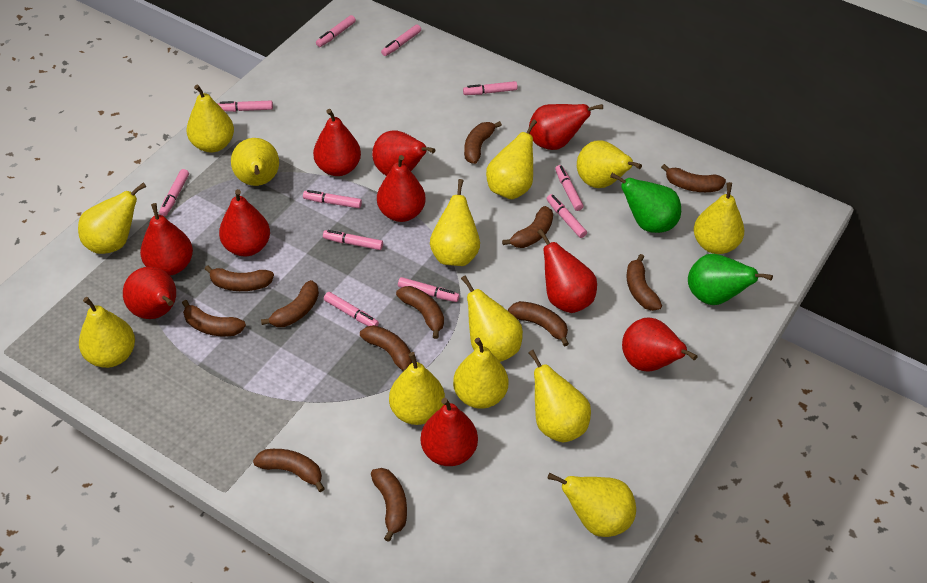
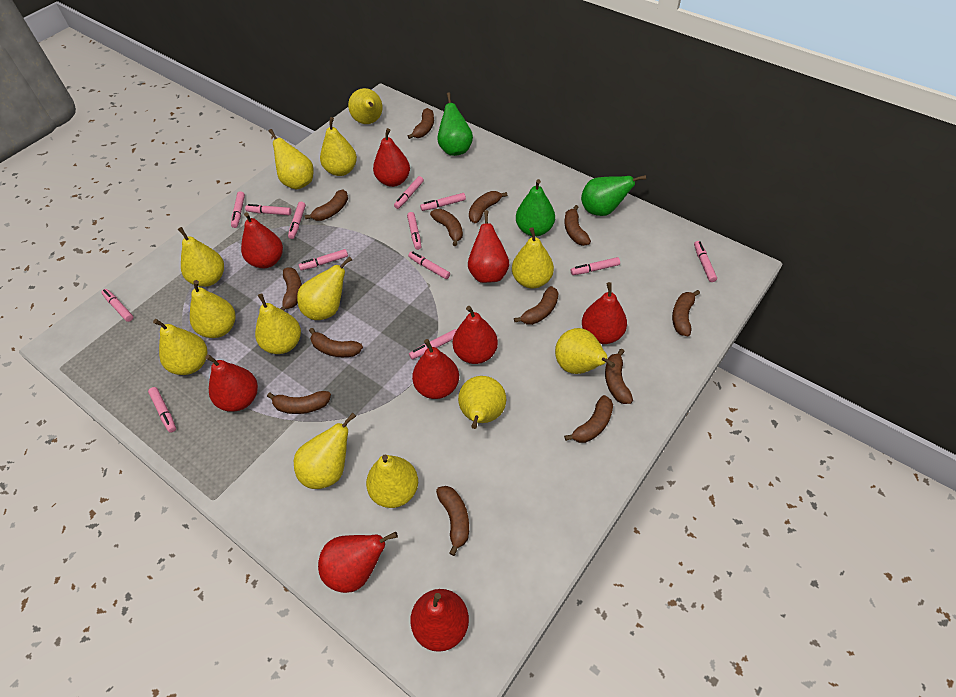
brown banana: [182,300,246,336] [205,265,274,291] [253,449,325,492] [261,280,319,327] [360,325,412,372] [371,468,407,542] [396,286,444,339] [464,121,502,164] [502,206,553,248] [508,301,569,346] [627,254,662,311] [661,164,726,192] = 12 -> [267,391,331,414] [280,268,302,311] [305,189,348,221] [309,328,363,357] [408,108,434,139] [430,209,463,246] [436,486,469,556] [469,191,507,223] [514,286,558,325] [564,395,613,443] [565,205,591,246] [605,349,633,404] [672,290,700,336] = 13
green pear: [610,173,681,233] [688,254,773,305] = 2 -> [437,92,473,156] [516,179,555,237] [581,175,646,216] = 3
pink marker: [159,169,189,216] [217,101,273,112] [303,190,362,208] [316,15,356,47] [323,230,383,250] [324,292,379,326] [381,25,421,56] [398,277,460,302] [463,81,517,95] [547,194,587,238] [555,165,584,211] = 11 -> [101,289,133,322] [148,387,176,433] [231,191,245,228] [245,204,291,215] [288,202,306,239] [299,249,348,271] [394,176,424,209] [407,212,421,250] [408,251,450,279] [409,329,456,360] [420,193,466,211] [571,257,620,275] [694,241,717,282] = 13
red pear: [123,267,176,319] [140,203,193,275] [219,189,270,256] [313,109,361,176] [372,130,436,176] [377,155,426,222] [421,398,478,466] [529,104,603,150] [537,229,597,313] [622,317,698,372] = 10 -> [205,354,258,412] [241,212,283,268] [318,531,398,593] [373,128,410,187] [410,589,469,652] [412,339,459,399] [453,306,498,364] [468,210,509,283] [582,282,627,344] = 9

